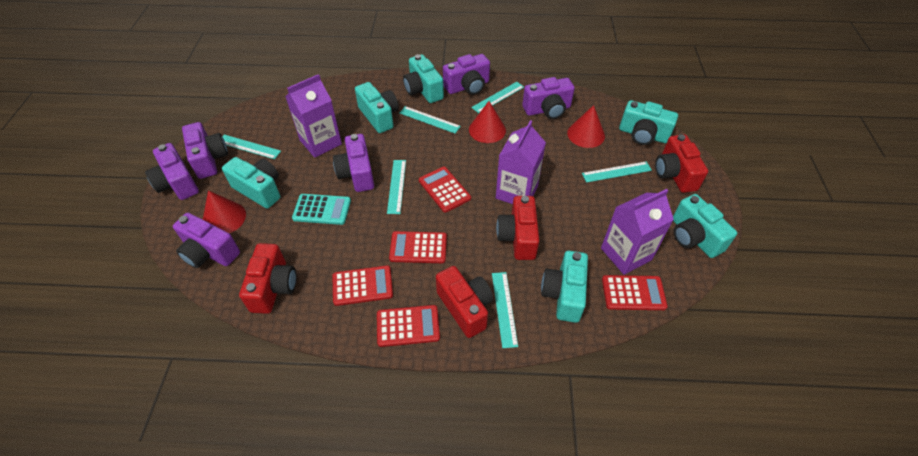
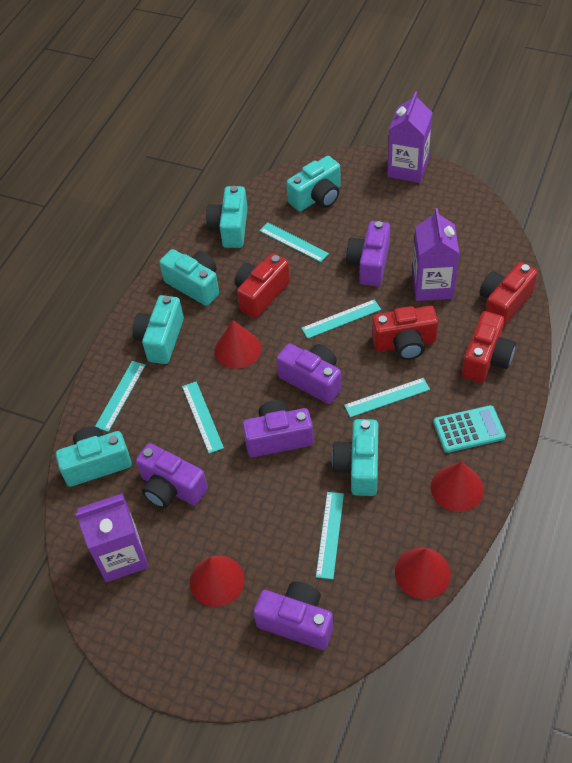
purple camera: [145,143,199,200] [173,213,240,268] [182,122,228,179] [333,134,374,192] [443,54,490,95] [522,77,575,119] = 6 -> [136,443,208,508] [243,400,314,457] [253,582,333,650] [276,343,341,404] [346,221,390,286] = 5
red calculator: [333,265,393,306] [377,305,440,347] [389,231,447,263] [419,167,471,213] [602,275,668,310] = 5 -> none = 0
red cone: [203,190,246,233] [469,101,506,143] [567,105,605,148] = 3 -> [190,556,245,607] [214,320,261,369] [395,548,451,599] [431,462,484,512] = 4

